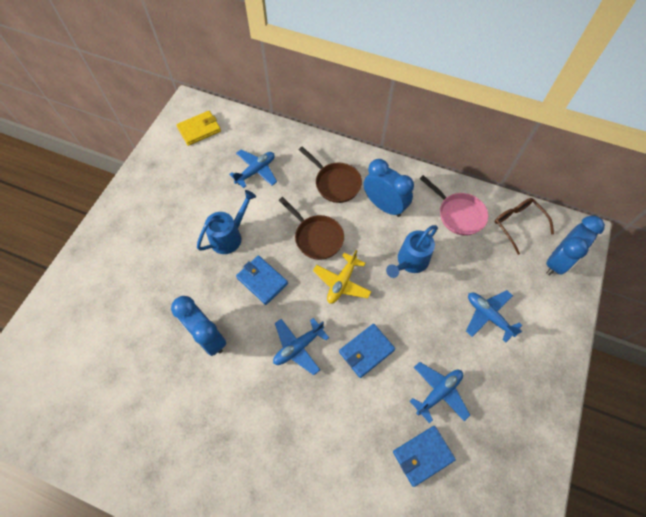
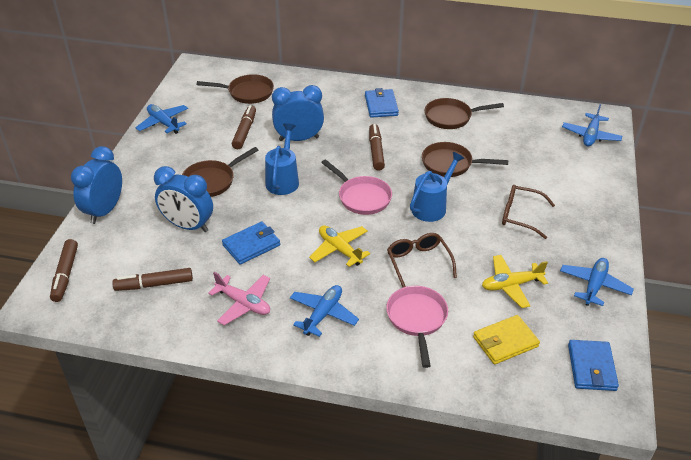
brown glasses: [495,198,554,255] = 1 -> [387,233,457,287] [502,185,555,239] = 2
brown marker: none = 0 -> [50,239,78,302] [112,268,193,291] [232,105,256,149] [369,124,385,171] = 4
brown pan: [279,197,344,260] [299,147,362,203] = 2 -> [182,147,259,197] [196,74,274,104] [422,142,509,177] [425,98,504,129] = 4
pink pan: [420,175,488,236] = 1 -> [321,159,392,215] [386,286,448,368] = 2
pink plane: none = 0 -> [208,272,270,325] = 1
yellow plane: [313,250,371,304] = 1 -> [309,226,370,267] [482,255,548,308] = 2

